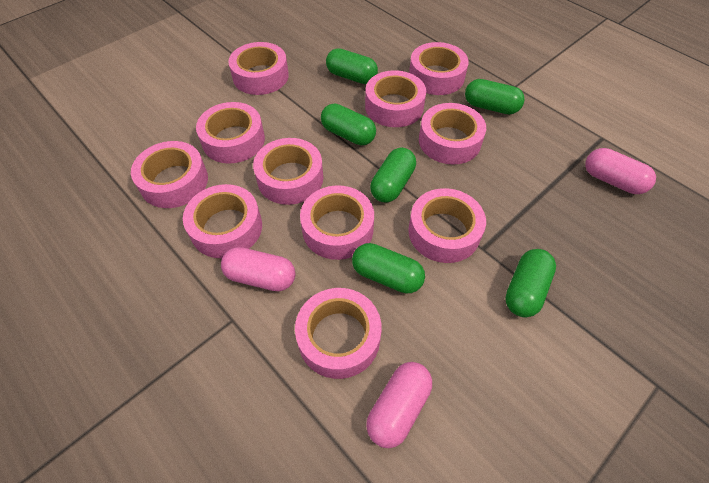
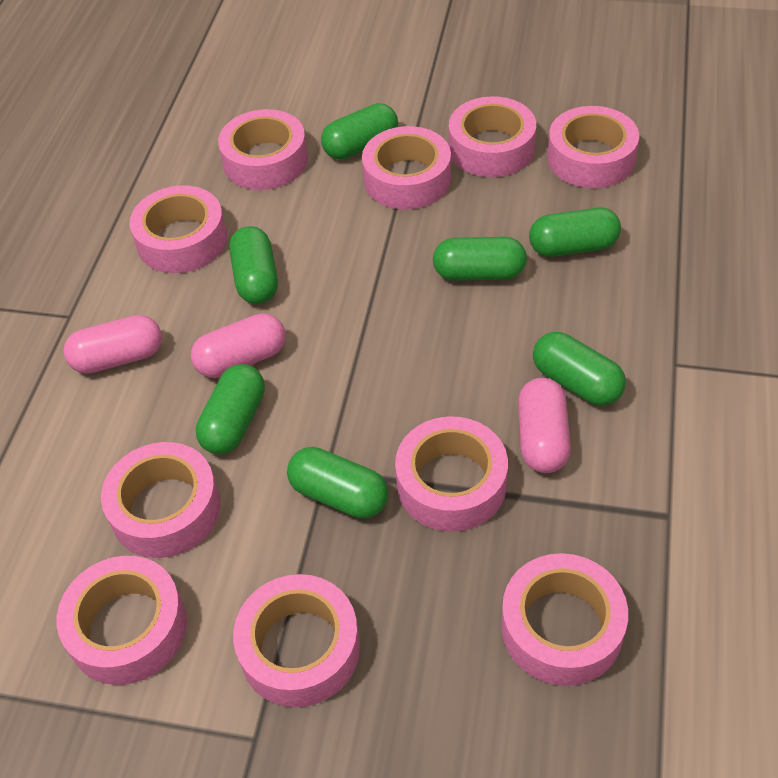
green capsule: [321,104,376,145] [326,48,378,84] [352,243,425,294] [370,148,416,202] [465,79,525,114] [505,249,556,318] = 6 -> [196,364,265,455] [229,226,278,304] [287,447,388,519] [321,103,398,160] [433,237,527,281] [529,208,621,257] [533,332,626,406] = 7
pink tape: [131,141,208,208] [183,184,262,258] [196,102,265,164] [228,42,289,95] [253,138,323,205] [295,288,382,379] [300,185,374,260] [365,70,426,127] [408,188,486,263] [409,42,469,95] [419,103,486,165] = 11 -> [57,556,187,685] [101,442,221,558] [129,185,227,273] [218,109,308,190] [233,574,360,707] [362,126,451,209] [395,417,508,532] [449,96,536,177] [501,553,628,686] [547,106,639,188] = 10

